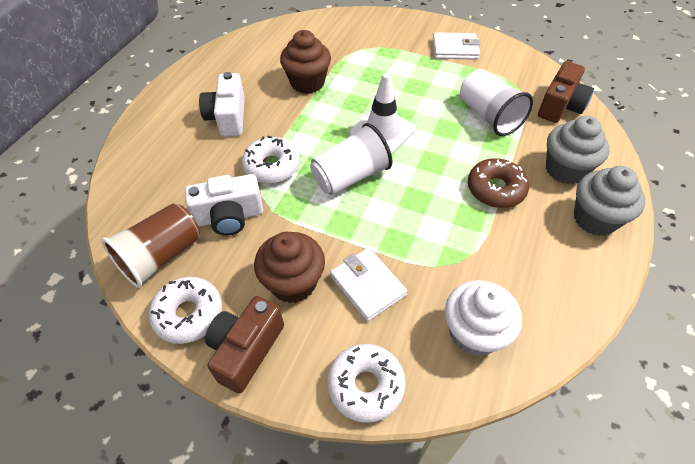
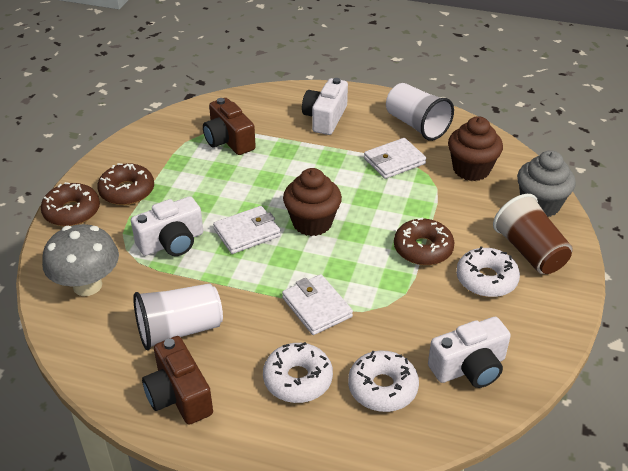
brown donut: [468,158,529,208] = 1 -> [41,182,100,226] [97,163,154,205] [394,217,454,265] = 3
grey cupcake: [546,116,609,184] [574,166,645,236] = 2 -> [517,150,576,217] = 1
grey mushroom: none = 0 -> [42,224,119,296] = 1
white camera: [185,174,263,236] [199,72,245,137] = 2 -> [131,196,203,256] [302,78,348,135] [428,317,511,388] = 3
white cupcake: [445,280,522,356] = 1 -> none = 0
white traffic cone: [350,73,416,155] = 1 -> none = 0
white wallet: [330,248,407,321] [433,32,480,60] = 2 -> [213,206,281,254] [282,274,353,335] [364,138,426,179] = 3

